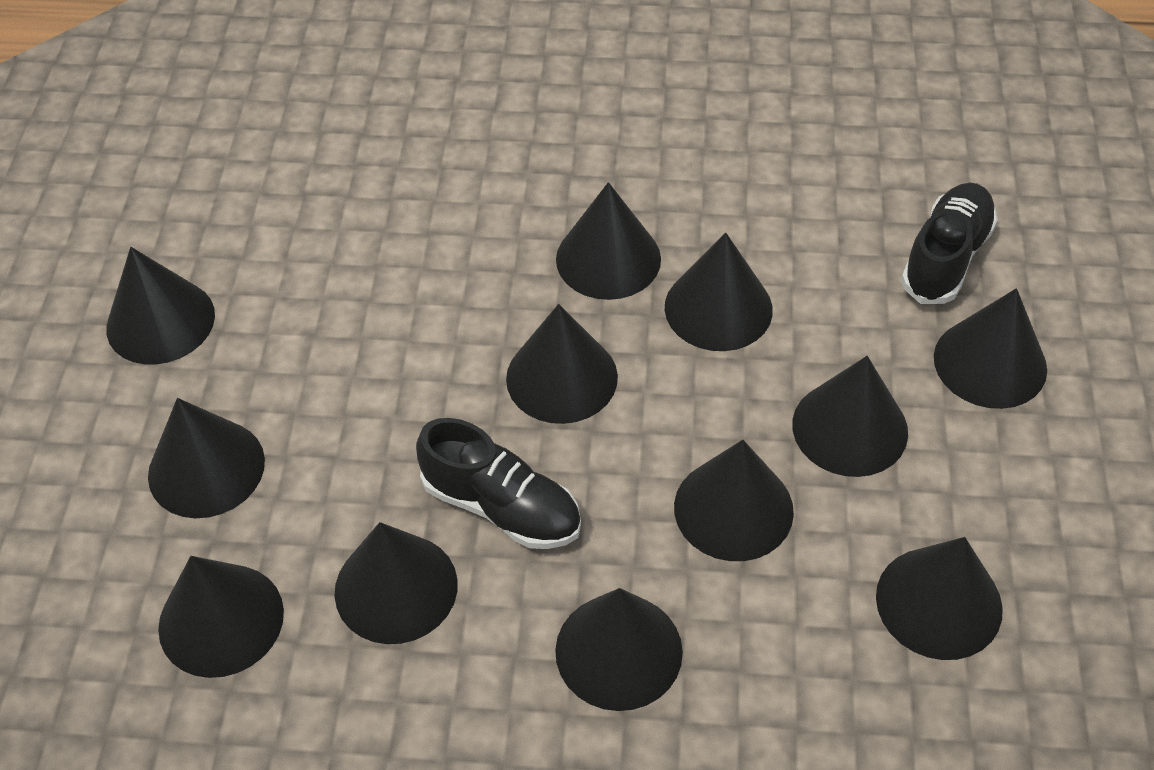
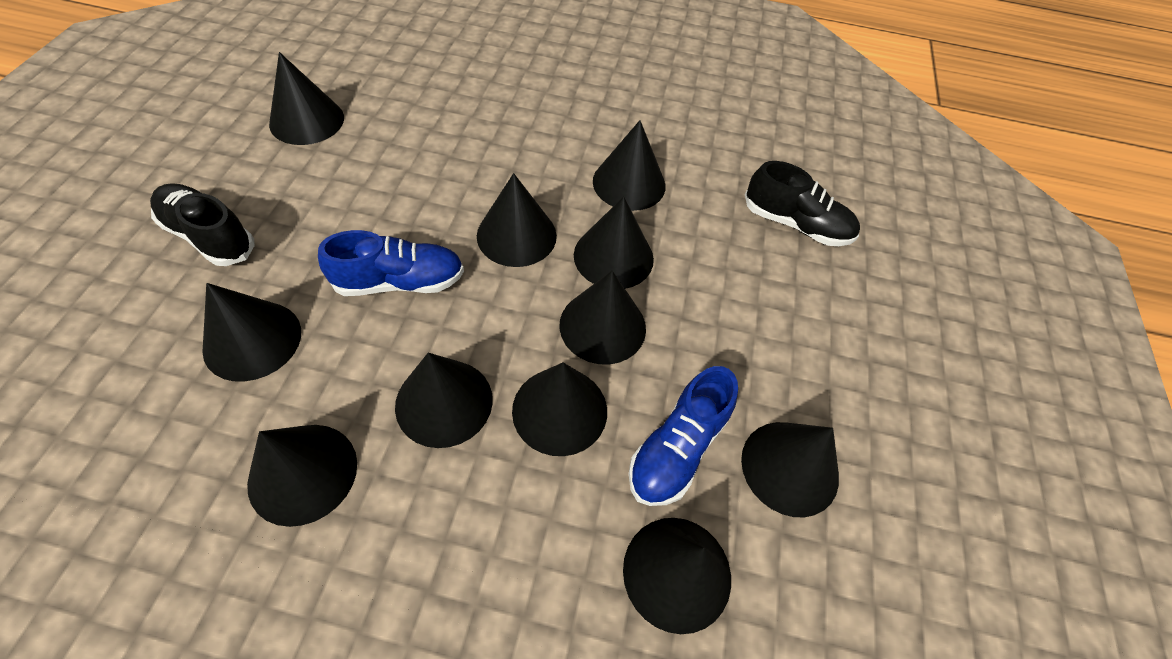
black cone: [106,247,215,364] [148,398,265,518] [158,556,284,678] [334,522,458,644] [506,304,618,424] [555,588,683,711] [556,182,661,300] [665,233,773,351] [674,440,794,561] [792,356,908,477] [876,537,1003,660] [934,288,1047,409] = 12 -> [202,283,301,382] [247,425,357,527] [269,52,344,145] [395,353,493,448] [477,173,557,267] [512,362,607,456] [560,271,646,365] [574,196,654,289] [593,120,665,211] [623,518,731,634] [741,422,839,517] = 11
blue shoe: none = 0 -> [318,230,464,296] [629,366,738,506] = 2

